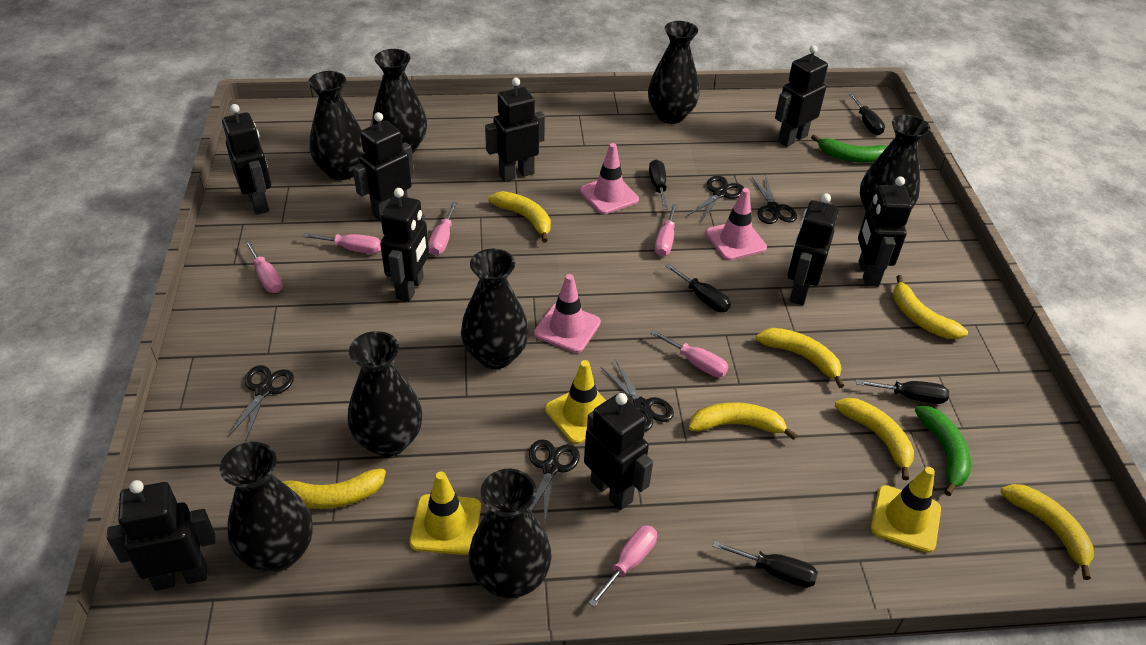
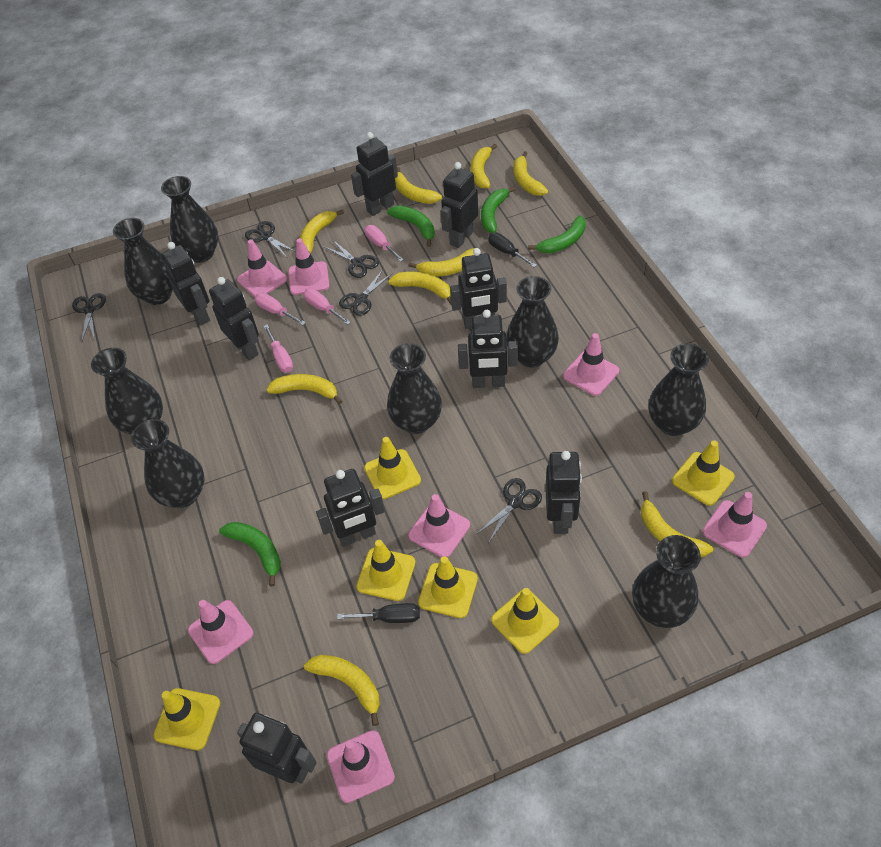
black screwdriver: [649,159,668,210] [665,263,731,312] [712,540,818,588] [849,94,885,135] [856,379,949,404] = 5 -> [337,603,420,623] [488,232,537,267] = 2
green banana: [811,134,887,163] [915,406,971,496] = 2 -> [219,522,281,586] [387,205,435,247] [481,187,516,233] [528,215,586,253] = 4
pink screwdriver: [244,240,283,293] [302,233,381,254] [428,201,458,255] [588,525,657,607] [650,330,728,377] [655,204,677,257] = 6 -> [255,293,306,325] [263,324,293,373] [303,288,351,325] [364,225,404,262] = 4
pink traffic cone: [534,274,601,353] [580,143,639,214] [706,188,767,261] = 3 -> [188,600,253,664] [237,239,287,297] [288,238,330,295] [327,730,395,803] [408,494,470,557] [563,333,619,396] [702,492,767,558] = 7
yellow banana: [282,468,386,509] [488,191,551,242] [689,402,797,440] [756,328,844,388] [835,398,914,480] [893,275,968,339] [1001,484,1094,580] = 7 -> [266,374,342,404] [300,209,344,254] [304,655,380,726] [388,272,451,305] [395,167,442,204] [409,248,475,276] [471,144,497,189] [514,151,548,196] [641,491,713,557] = 9
yellow traffic cone: [410,471,481,555] [545,360,606,444] [871,467,941,553] = 3 -> [153,688,220,750] [356,540,415,601] [364,437,421,499] [418,556,478,618] [491,588,559,654] [672,440,735,506] = 6

